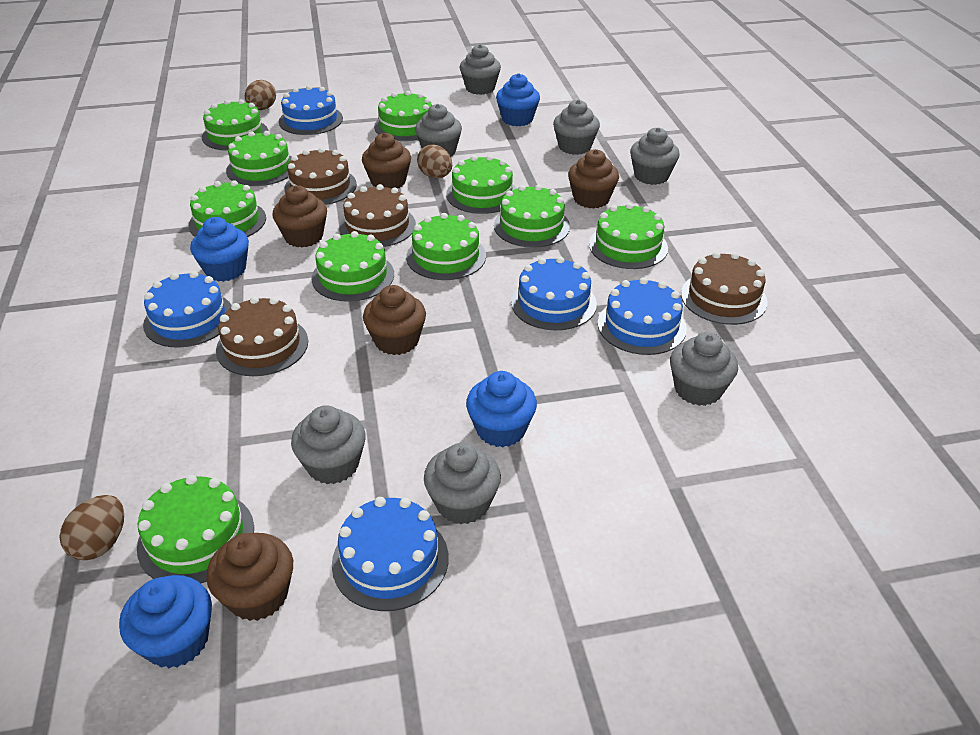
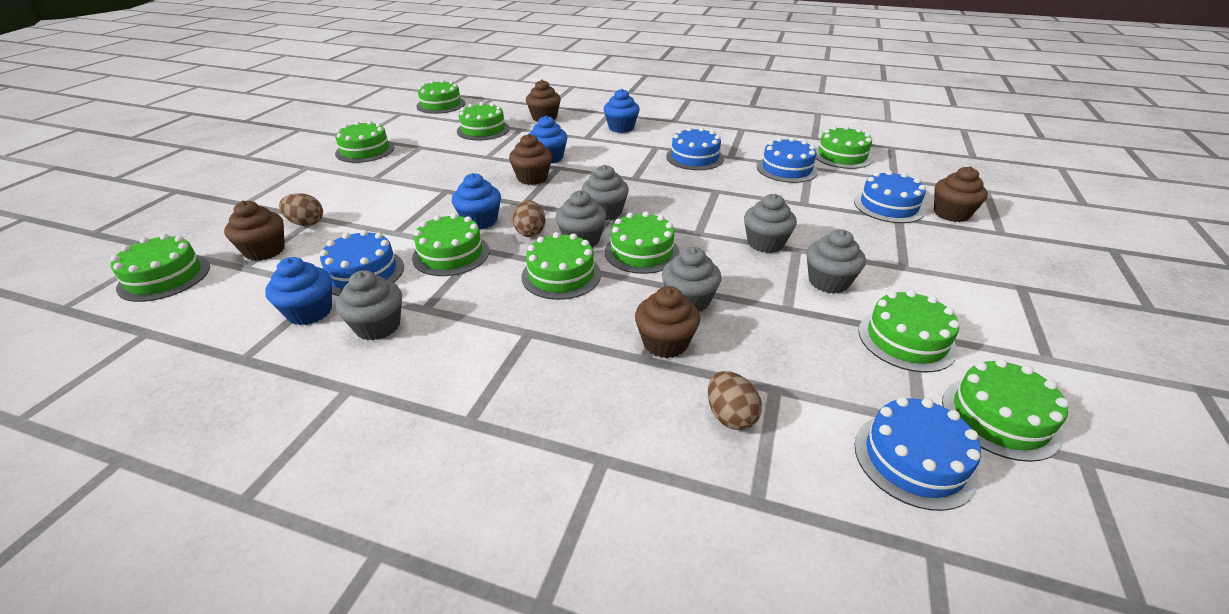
brown cake: [216,296,308,376] [285,147,357,205] [339,184,416,247] [681,252,768,325] = 4 -> none = 0
grey cupcake: [291,405,366,484] [415,104,462,156] [424,443,501,524] [459,44,501,95] [553,100,600,155] [630,127,680,185] [670,332,738,406] = 7 -> [336,270,402,340] [555,190,607,247] [581,165,629,220] [662,247,721,312] [744,194,797,253] [806,229,866,294] = 6

